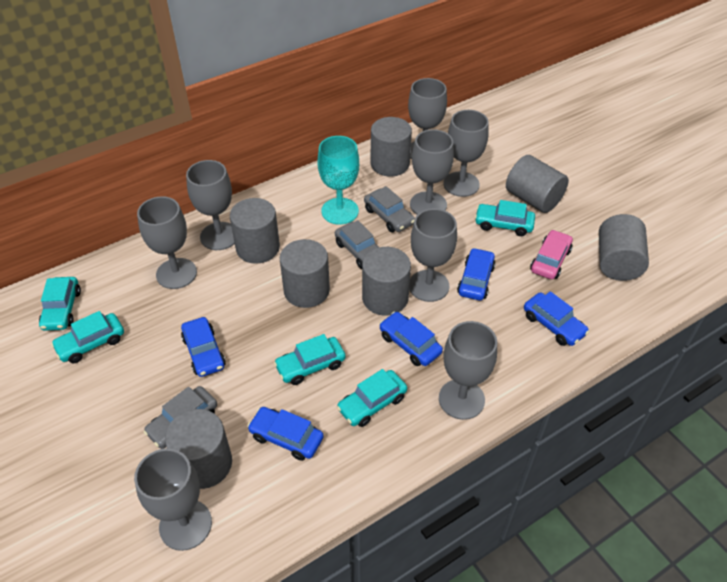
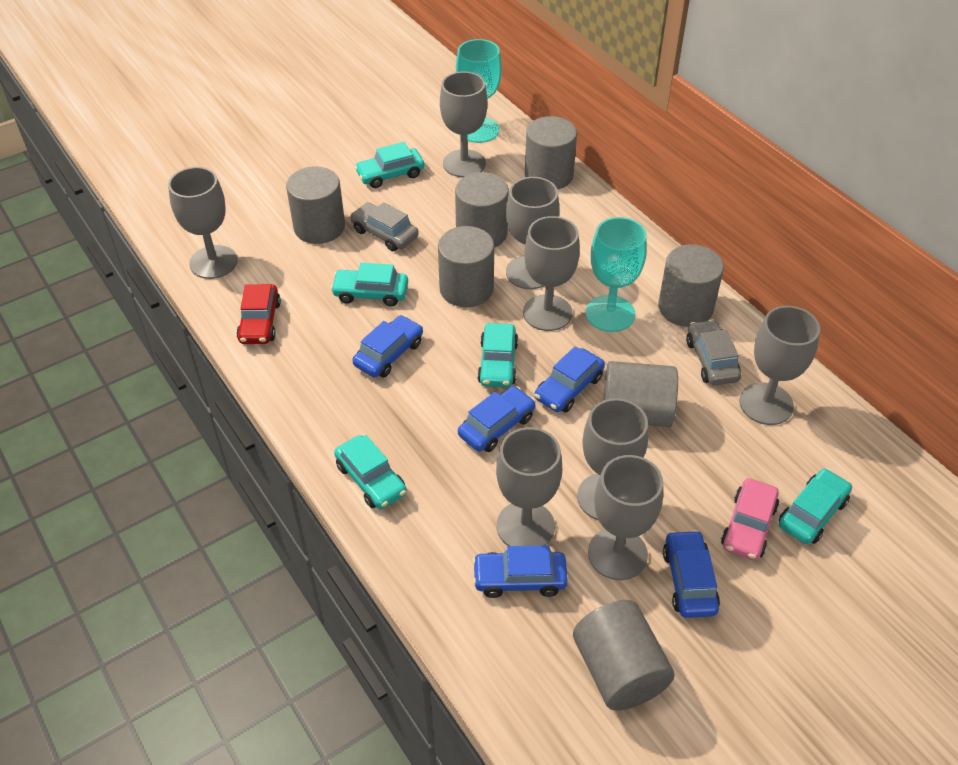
grey car: [144,386,217,449] [335,220,378,269] [364,186,415,232] = 3 -> [350,202,419,251] [686,319,741,385] = 2
red car: none = 0 -> [236,284,281,344] = 1
turquoise goblet: [318,136,359,225] = 1 -> [456,39,502,143] [586,217,647,332] = 2

